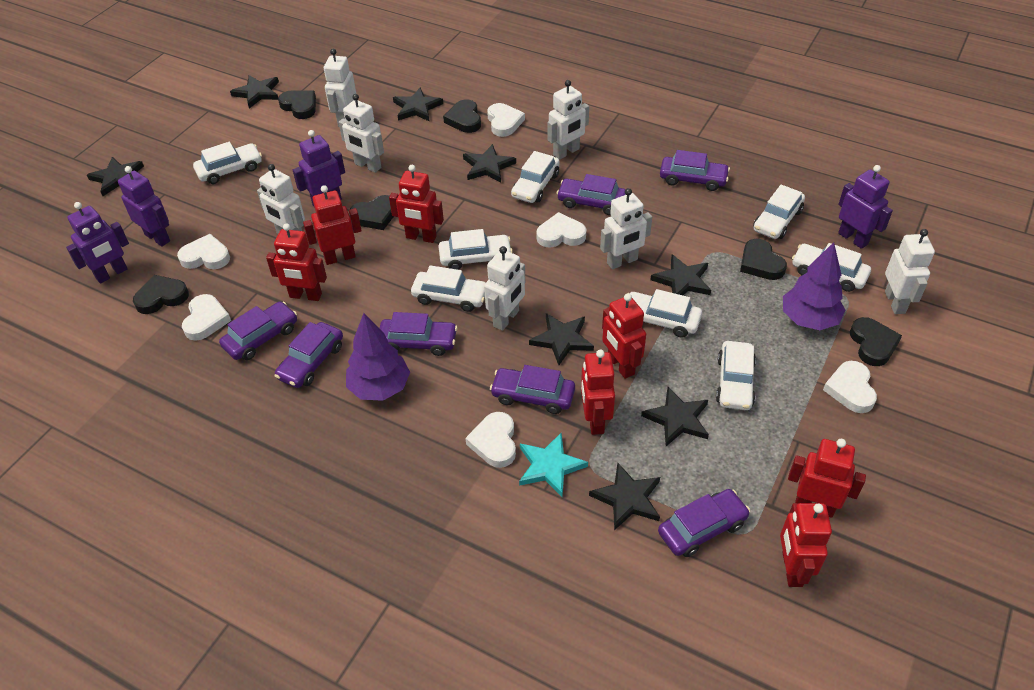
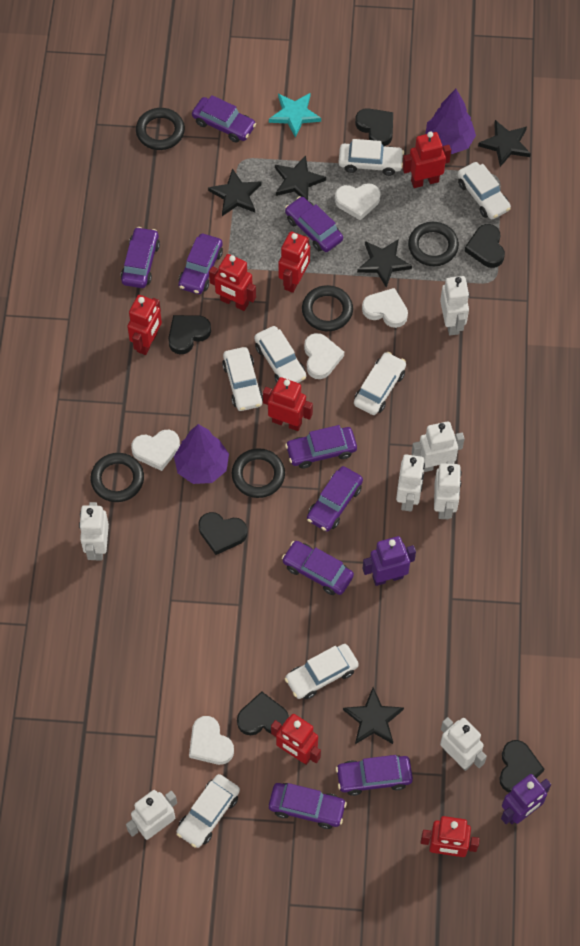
black ring: none = 0 -> [91,453,144,502] [136,108,185,150] [232,448,285,498] [302,285,353,331] [408,222,459,266] = 5
black star: [87,157,144,196] [230,75,279,109] [393,87,443,122] [463,144,516,183] [529,313,594,365] [589,463,660,530] [641,387,709,446] [650,254,711,295] = 8 -> [208,168,261,216] [275,155,326,200] [343,687,404,744] [357,239,412,288] [478,120,531,167] = 5
purple car: [219,302,297,360] [274,322,343,388] [380,312,458,356] [490,365,575,414] [556,174,626,216] [658,489,750,557] [660,150,730,191] = 7 -> [121,227,160,288] [178,234,223,294] [192,95,256,143] [269,783,347,829] [282,541,354,595] [285,196,343,252] [285,425,357,469] [307,466,363,532] [336,755,413,796] = 9
purple robot: [66,202,129,283] [118,166,170,247] [293,130,345,206] [838,165,893,249] = 4 -> [363,536,416,586] [501,774,551,824] = 2
white car: [193,142,262,184] [411,265,486,312] [438,229,513,270] [511,151,560,203] [629,289,702,338] [716,341,756,410] [753,185,805,239] [792,243,871,292] = 8 -> [176,774,240,848] [222,347,263,411] [254,326,306,383] [285,644,359,699] [339,139,404,176] [354,352,406,415] [457,162,511,219] = 7
white heart: [177,234,230,269] [182,294,231,341] [465,412,516,468] [487,103,525,137] [536,212,586,248] [823,361,877,413] = 6 -> [131,430,180,471] [189,716,234,765] [304,333,344,379] [335,183,381,221] [362,288,408,328] = 5

